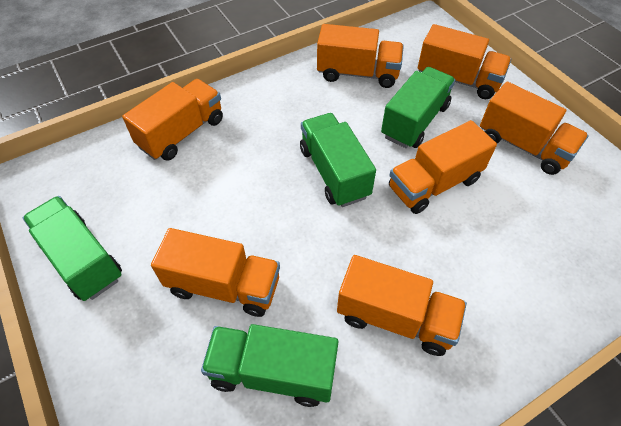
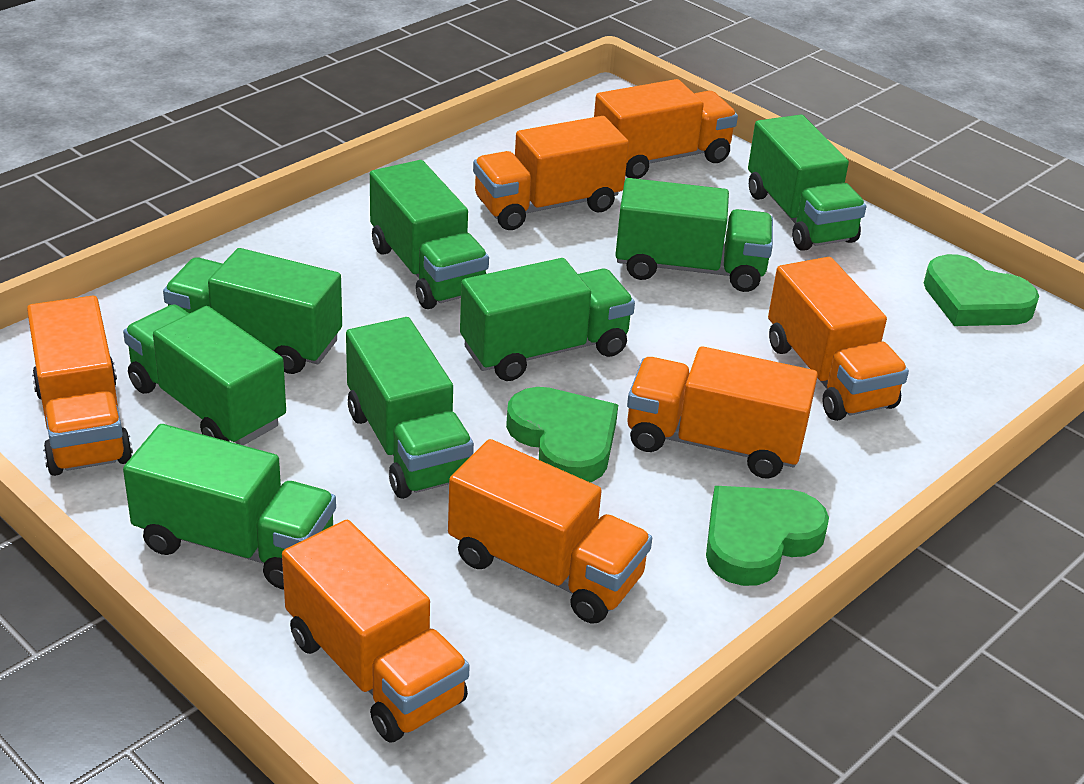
green heart: none = 0 -> [506,387,618,482] [706,486,829,586] [924,254,1039,326] = 3
green truck: [23,196,122,301] [201,324,339,407] [300,113,376,207] [381,67,456,148] = 4 -> [123,304,286,445] [123,424,336,589] [163,248,342,374] [346,317,474,499] [370,160,489,309] [460,258,635,381] [615,178,773,292] [748,115,866,251] = 8

